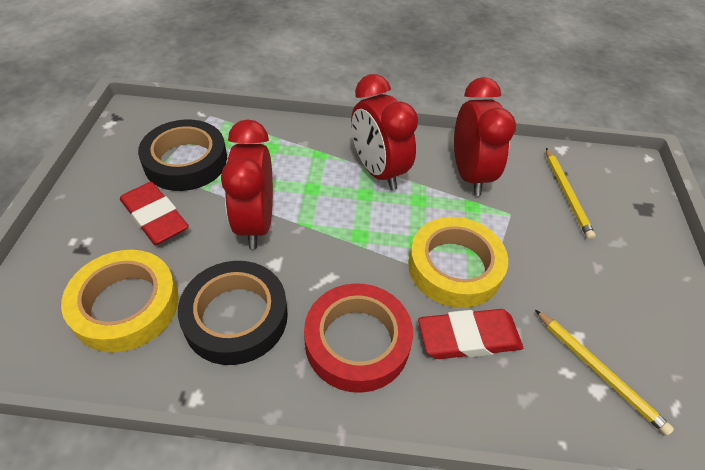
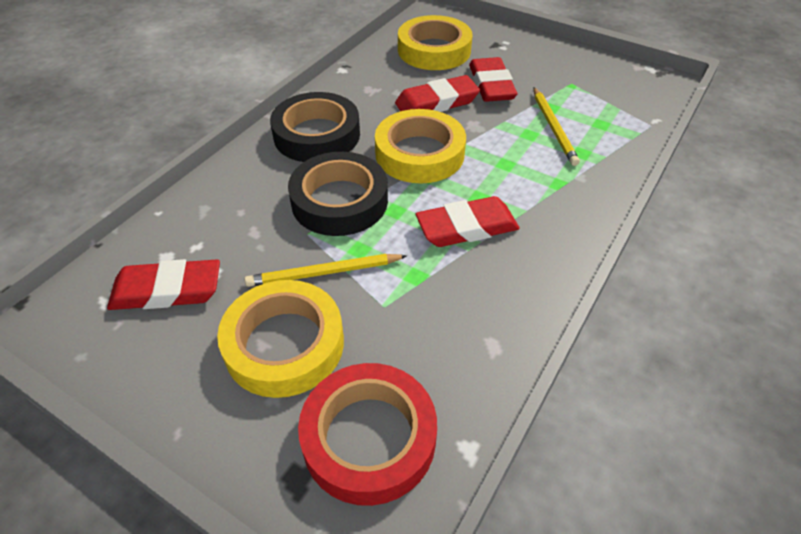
red clock: [221,119,273,249] [351,74,418,190] [454,77,516,196] = 3 -> none = 0
red eraser: [120,182,189,245] [418,309,523,359] = 2 -> [107,259,220,310] [395,75,480,112] [416,196,520,247] [469,57,518,102] = 4
yellow tape: [61,250,179,353] [408,217,508,308] = 2 -> [217,280,344,398] [375,109,466,183] [398,15,472,70] = 3

